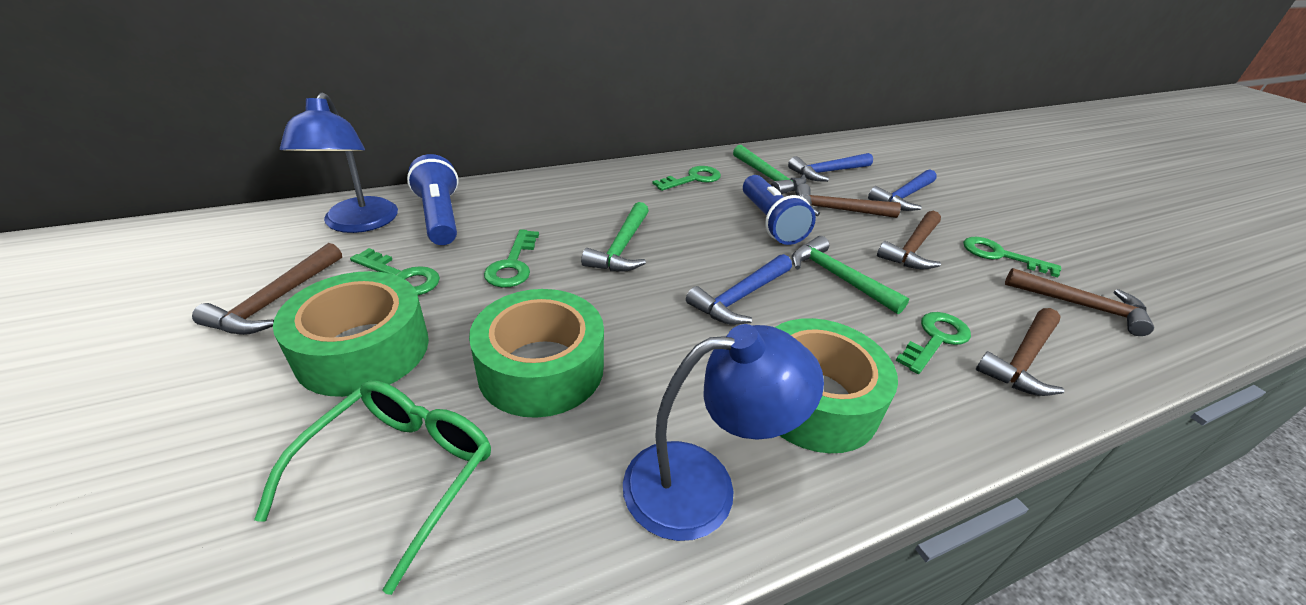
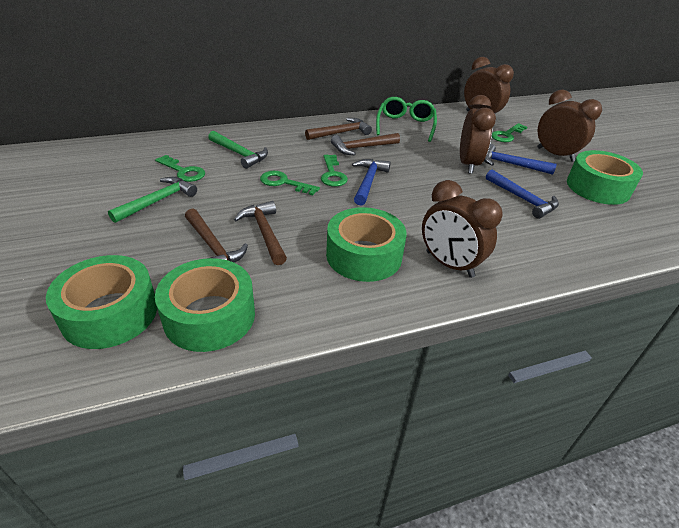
blue flashlight: [407,154,459,245] [743,175,816,245] = 2 -> none = 0
blue lamp: [280,93,398,233] [623,324,824,541] = 2 -> none = 0
brown clock: none = 0 -> [422,180,503,278] [460,95,496,174] [464,57,514,113] [537,89,602,162] = 4
brown hammer: [192,243,342,335] [795,184,901,218] [877,211,941,269] [976,308,1064,396] [1005,268,1154,336] = 5 -> [185,208,248,263] [234,201,287,265] [305,118,372,140] [331,133,400,155] = 4
green hammer: [581,202,649,272] [733,145,806,194] [792,236,909,314] = 3 -> [108,177,197,223] [208,131,268,169] = 2
green key: [350,248,440,295] [484,229,539,288] [653,166,721,191] [895,312,971,374] [963,237,1061,278] = 5 -> [155,155,205,182] [260,171,320,195] [321,155,348,187] [492,123,527,142] = 4
green tape: [273,271,429,397] [469,289,604,418] [775,318,898,453] = 3 -> [46,255,157,349] [155,258,255,352] [326,207,407,282] [567,150,643,205] = 4

